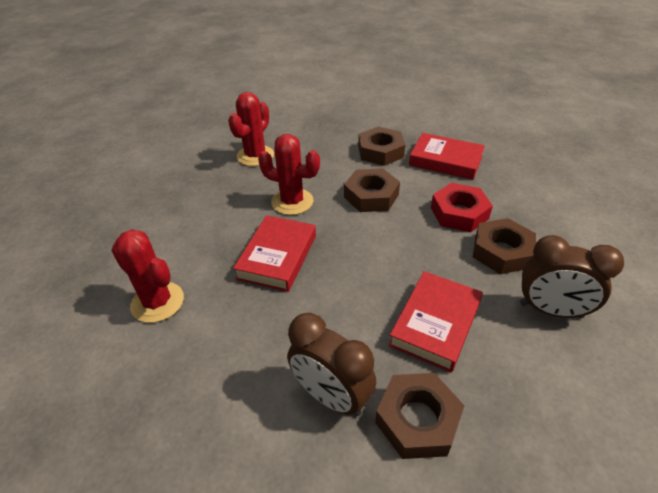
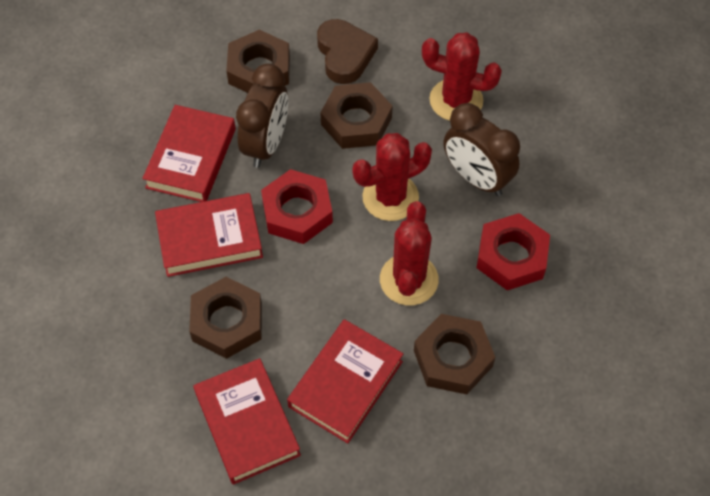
brown heart: none = 0 -> [317,19,378,84] = 1
red book: [233,215,316,292] [389,271,483,373] [409,133,485,180] = 3 -> [142,105,236,202] [155,193,263,277] [193,358,301,485] [287,319,403,443] = 4
red nut: [431,183,493,232] = 1 -> [261,169,333,244] [476,213,550,290] = 2

